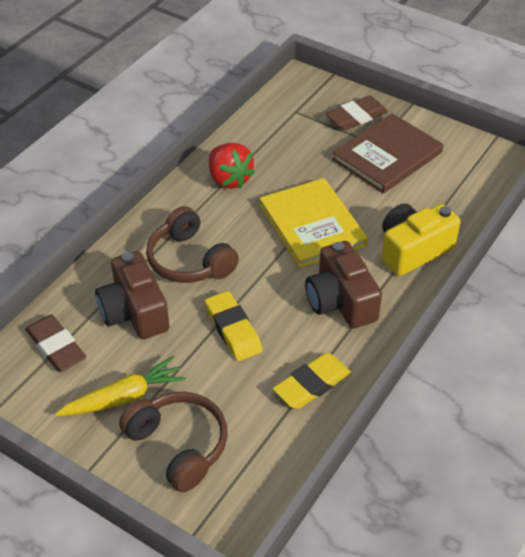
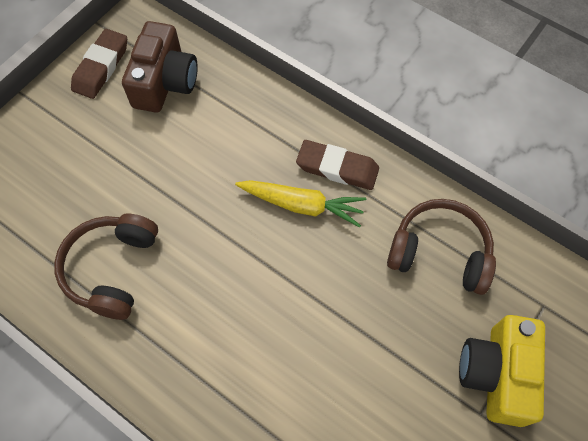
brown book: [332,113,444,194] = 1 -> none = 0
brown camera: [95,251,169,339] [305,241,382,328] = 2 -> [122,21,198,113] = 1
red strawberry: [209,143,255,189] = 1 -> none = 0
yellow book: [259,178,368,268] = 1 -> none = 0
yellow eraser: [205,291,263,361] [273,353,351,409] = 2 -> none = 0

